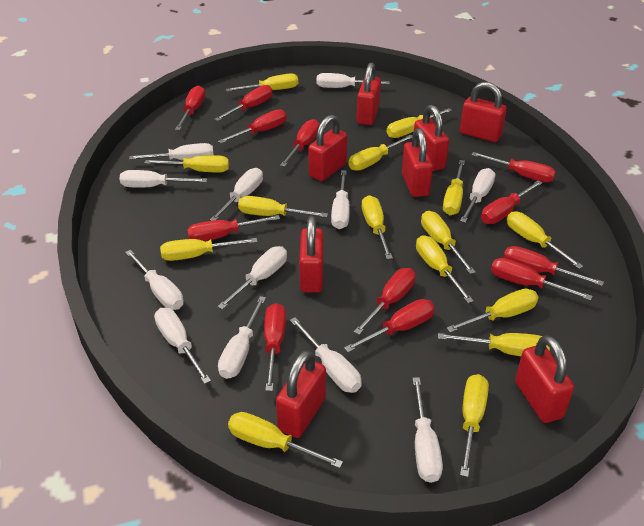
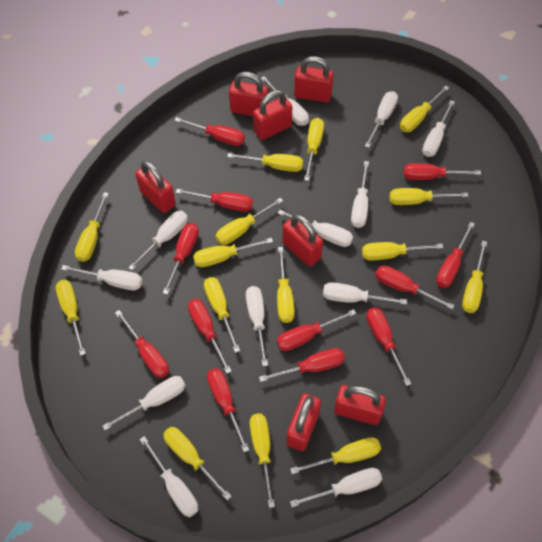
red padlock: [276,350,326,438] [299,216,323,293] [308,115,347,181] [357,62,381,125] [402,128,433,197] [414,105,449,171] [460,82,507,142] [515,335,574,423] = 8 -> [135,160,176,213] [229,72,269,116] [253,90,292,140] [282,214,323,267] [286,393,321,451] [294,56,334,102] [334,385,386,425] = 7

